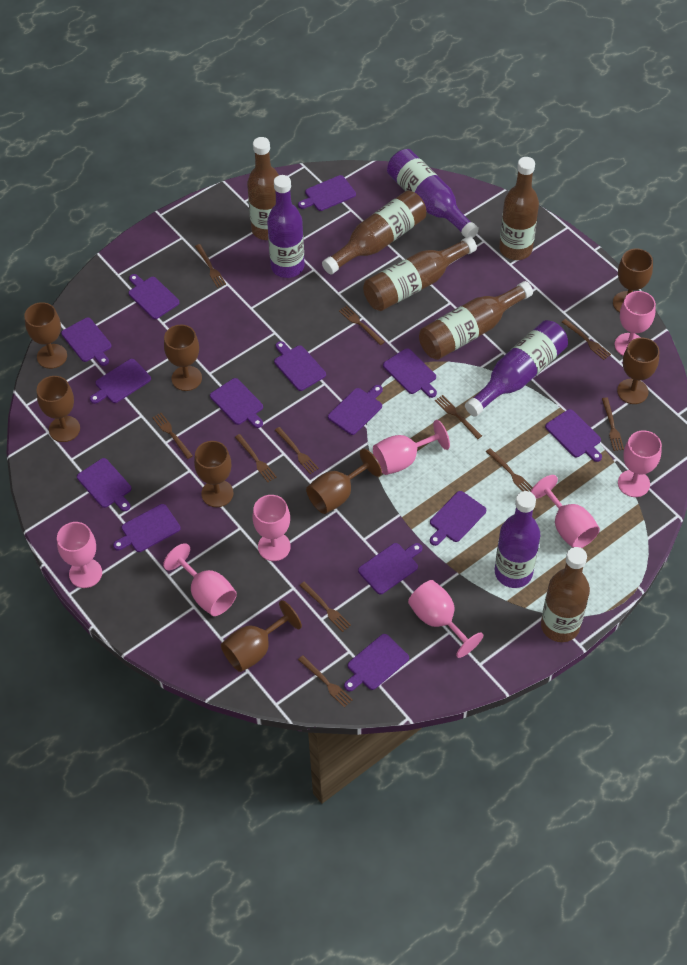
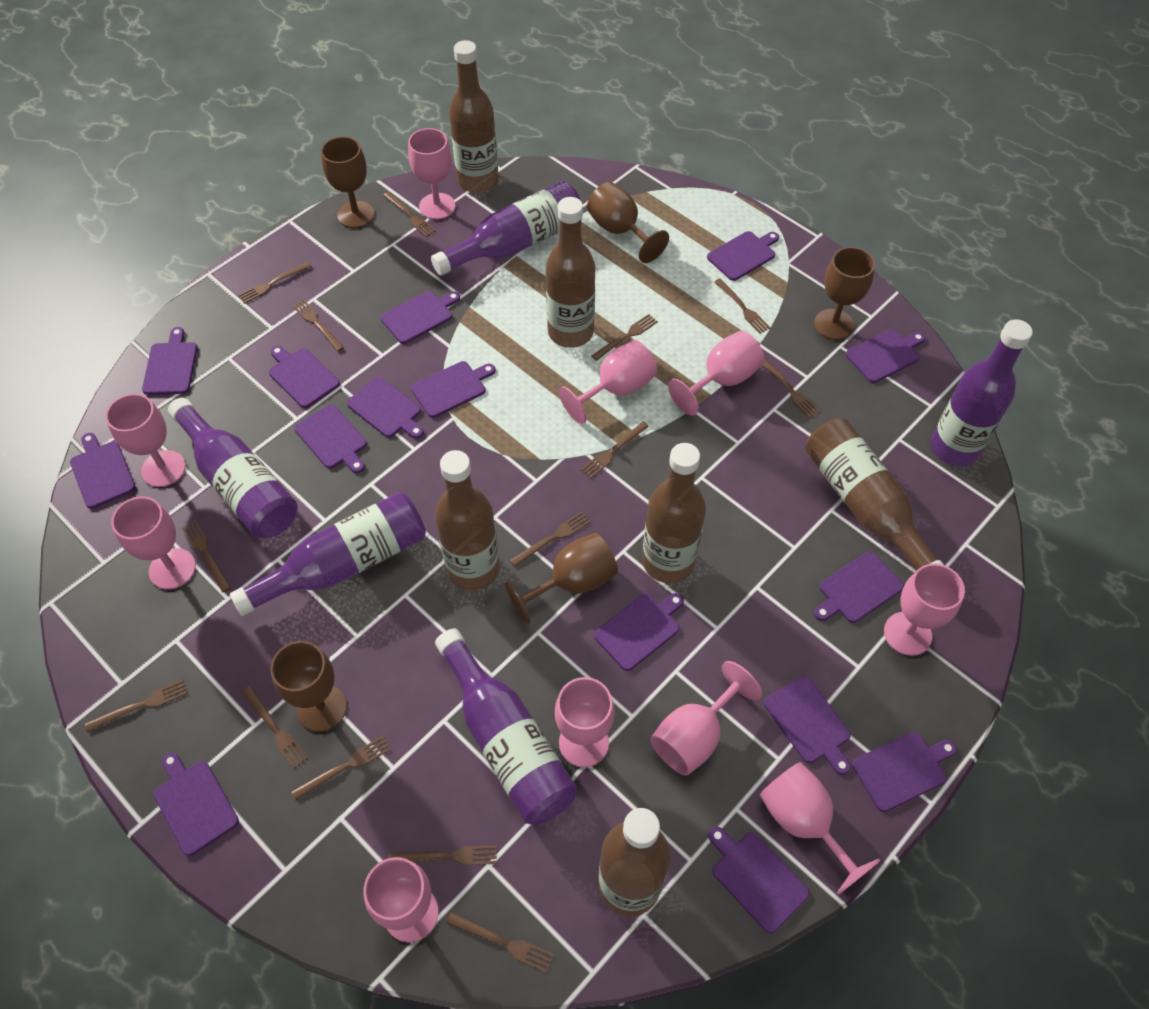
brown fork: [152,413,193,459] [195,244,226,288] [235,434,276,482] [275,427,319,474] [298,655,353,708] [299,581,351,632] [339,306,385,345] [435,395,482,439] [486,448,533,492] [562,319,611,360] [602,397,624,451] = 11 -> [85,679,188,732] [182,520,231,592] [238,262,312,304] [242,686,308,769] [291,736,391,800] [293,299,344,352] [383,192,436,237] [389,845,497,865] [447,912,554,973] [510,511,590,567] [580,421,649,479] [591,314,658,361] [714,278,770,334] [762,358,820,418] = 14
brown goblet: [24,302,67,369] [37,376,80,442] [164,324,202,391] [194,441,234,507] [221,600,302,672] [306,449,382,514] [613,248,653,312] [617,338,659,404] = 8 -> [270,641,347,732] [321,136,374,228] [505,533,618,624] [587,182,669,263] [814,247,875,340] = 5
pink goblet: [57,522,102,588] [163,543,237,616] [253,495,291,561] [373,420,450,475] [408,580,483,658] [531,475,600,548] [615,291,656,356] [618,430,662,497] = 8 -> [106,394,186,487] [111,497,196,589] [364,857,439,943] [408,128,456,220] [555,677,615,767] [559,340,657,424] [650,661,762,775] [668,331,764,416] [760,762,881,895] [884,564,965,656] = 10
purple bottle: [267,175,304,278] [387,149,479,238] [465,320,568,417] [495,491,540,588] = 4 -> [168,398,298,538] [230,492,426,616] [431,181,581,276] [435,628,577,825] [931,319,1033,466] = 5
purple cutting board: [61,317,112,366] [77,458,132,511] [90,359,151,404] [113,504,181,552] [128,274,180,319] [210,378,263,428] [274,341,326,391] [298,175,356,211] [328,385,383,435] [344,634,409,692] [358,543,422,595] [383,348,437,398] [430,491,487,546] [545,409,602,462] = 14 -> [70,433,136,509] [142,327,198,395] [154,752,239,856] [269,345,340,408] [294,404,367,473] [347,377,424,439] [381,291,460,344] [411,361,496,418] [594,593,684,671] [707,231,779,281] [708,826,810,934] [764,676,851,775] [814,551,904,623] [846,329,925,383] [852,732,957,812] = 15

